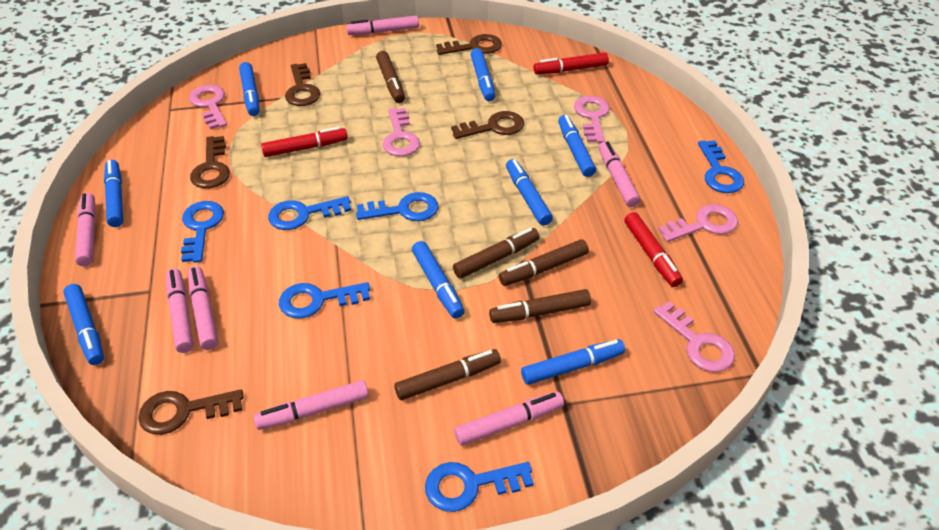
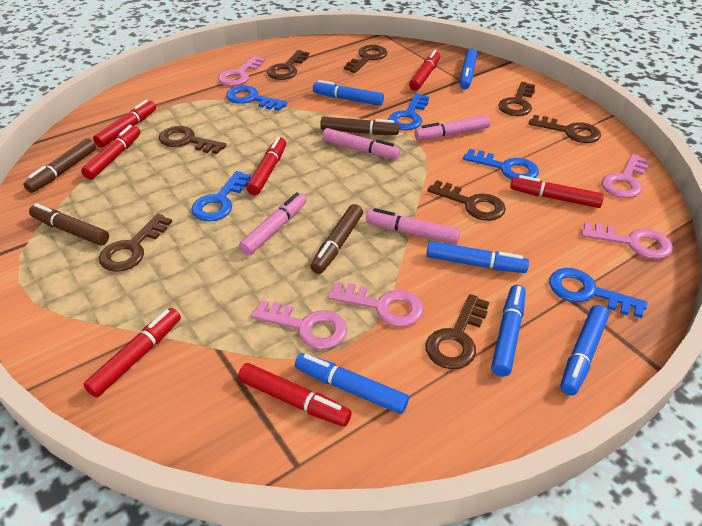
blue key: [181,201,224,263] [268,196,351,230] [279,282,370,319] [356,192,438,221] [425,462,534,512] [698,140,744,193] = 6 -> [191,171,251,221] [226,86,287,111] [388,94,429,130] [463,149,539,179] [549,268,648,318] = 5
blue marker: [63,284,104,365] [104,160,124,227] [239,62,260,116] [412,241,465,318] [470,48,495,101] [506,159,553,226] [521,339,625,385] [558,115,596,177] = 8 -> [295,353,409,414] [313,80,384,106] [426,241,529,273] [460,48,477,89] [491,285,526,377] [560,305,609,395] = 6
brown key: [138,389,244,435] [190,136,230,188] [285,63,321,106] [436,34,502,55] [451,111,524,139] = 5 -> [99,214,172,272] [159,126,226,154] [267,50,309,80] [344,45,387,73] [426,294,489,369] [427,180,506,221] [498,82,535,116] [529,115,601,143] = 8
brown marker: [376,51,405,103] [394,349,501,400] [453,228,540,279] [489,289,591,323] [499,239,589,286] = 5 -> [23,138,96,193] [29,203,109,246] [311,204,363,274] [320,117,399,135] = 4
pink marker: [75,193,96,266] [166,268,194,353] [188,266,218,350] [254,380,369,430] [346,16,419,35] [454,392,564,446] [599,141,640,207] = 7 -> [239,192,307,255] [322,128,400,159] [366,208,460,245] [415,115,490,141] = 4
red marker: [261,127,348,157] [534,52,609,74] [624,212,683,287] = 3 -> [81,125,140,179] [83,308,181,397] [93,100,156,147] [238,363,352,427] [246,137,286,195] [409,50,440,91] [510,175,604,208] = 7

